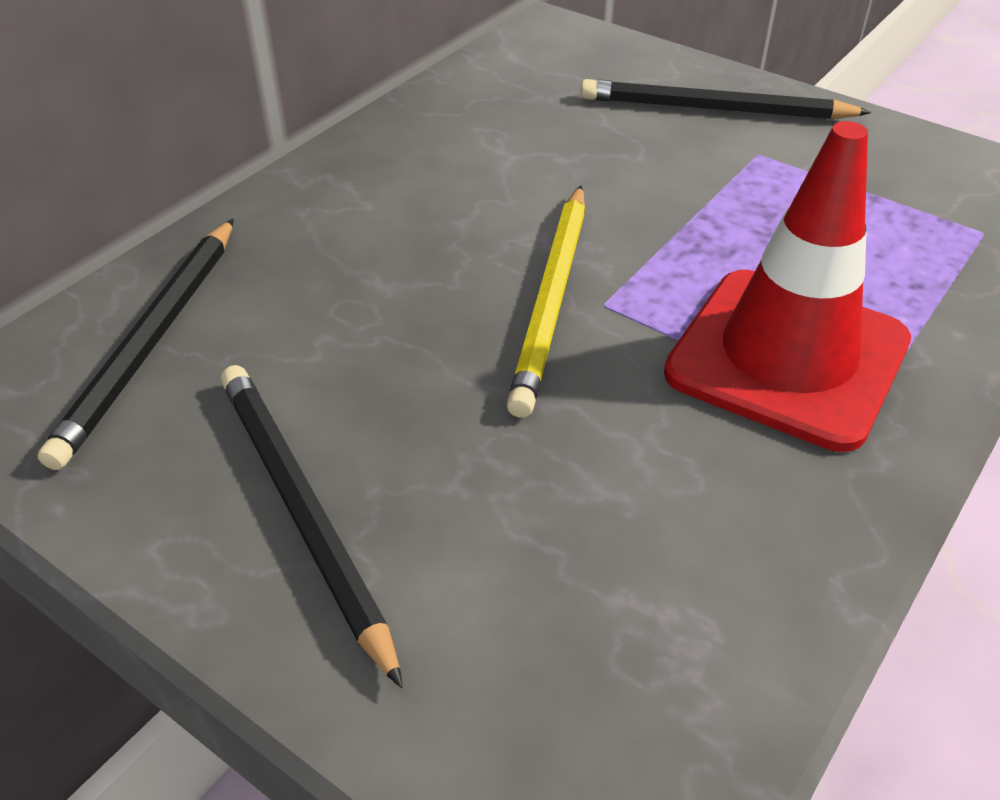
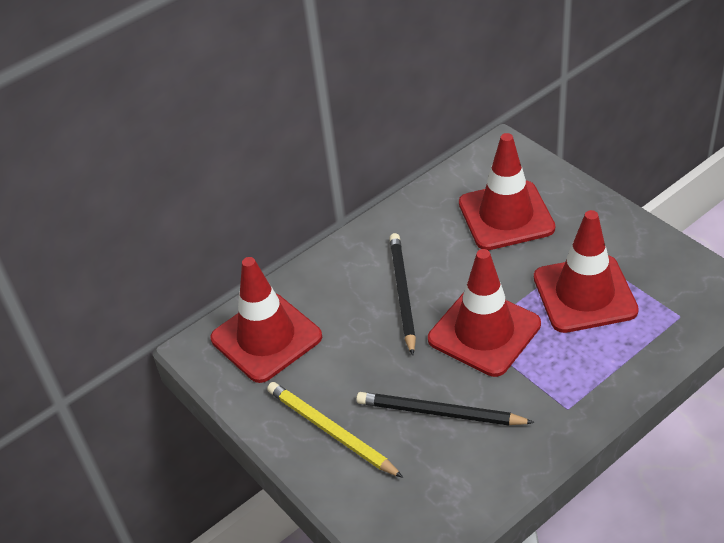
black pencil: [38,219,234,470] [221,365,403,688] [581,79,872,119] = 3 -> [356,392,535,426] [389,233,416,356] = 2
red traffic cone: [664,121,911,452] = 1 -> [210,257,322,383] [428,249,541,377] [459,133,555,250] [534,210,639,333] = 4

